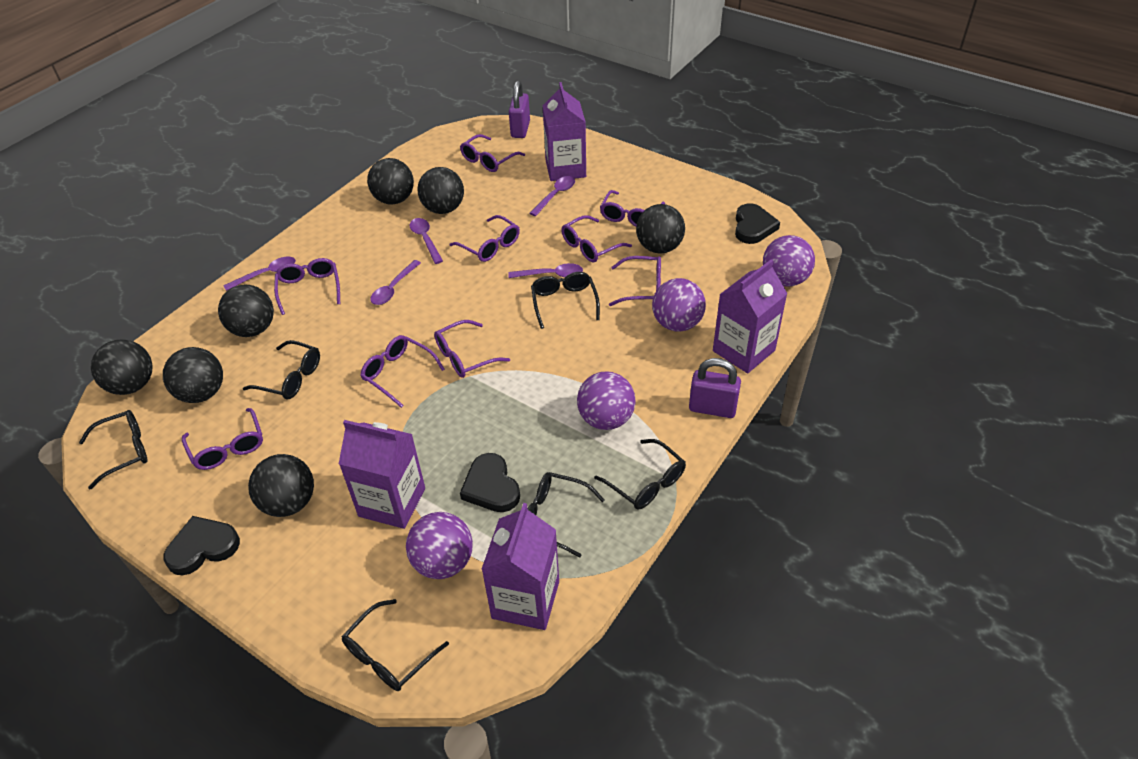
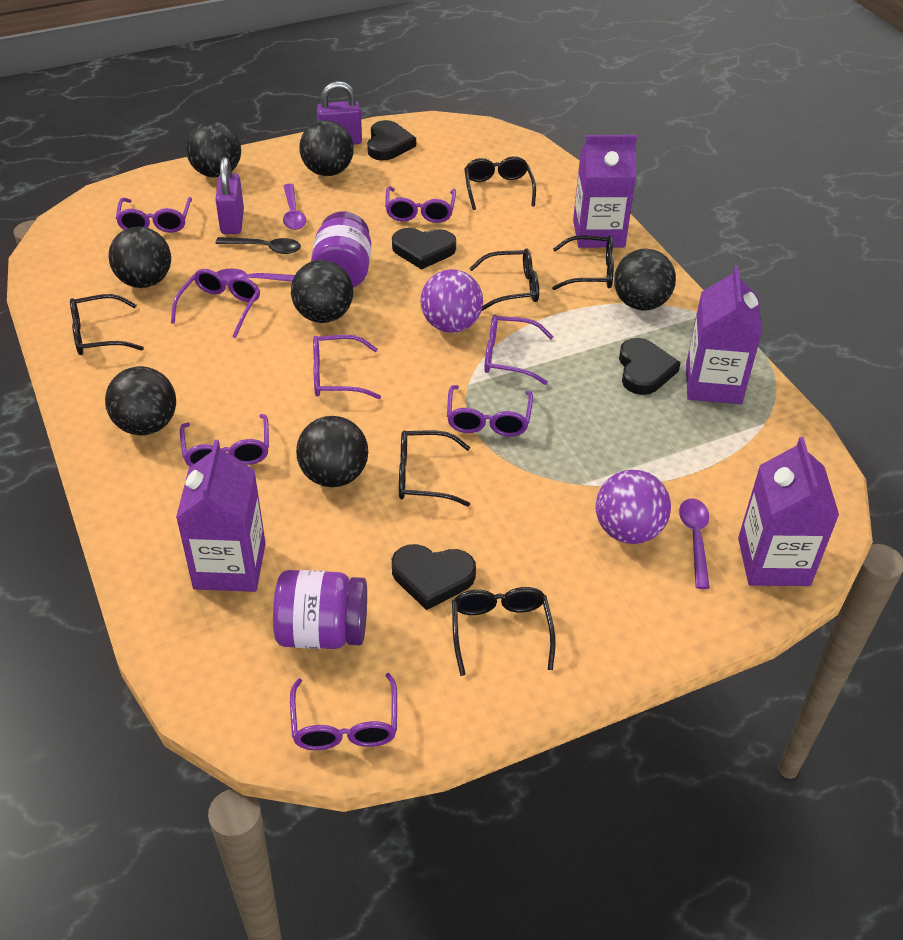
black heart: [163,516,240,575] [460,453,520,512] [735,203,780,244] = 3 -> [367,120,416,161] [392,228,456,269] [392,544,476,610] [619,338,681,395] = 4
black spoon: none = 0 -> [215,237,301,254] = 1
purple ball: [406,512,473,579] [577,372,636,430] [652,278,706,332] [763,235,815,287] = 4 -> [421,269,483,333] [595,470,671,544] = 2
purple glasses: [182,408,263,470] [274,258,340,315] [360,335,445,408] [434,320,510,378] [449,215,520,262] [460,134,525,172] [561,215,632,262] [600,190,665,227] [609,256,661,306] = 9 -> [116,197,192,233] [171,269,260,338] [180,414,269,467] [290,673,397,750] [313,335,381,399] [385,186,456,223] [447,385,533,436] [484,315,554,385] = 8
purple jar: none = 0 -> [273,570,367,649] [311,211,371,288] = 2
purple spoon: [223,257,296,291] [370,260,421,305] [410,218,443,264] [508,263,583,278] [530,176,575,216] = 5 -> [216,268,295,285] [283,184,306,230] [679,498,710,589] = 3

